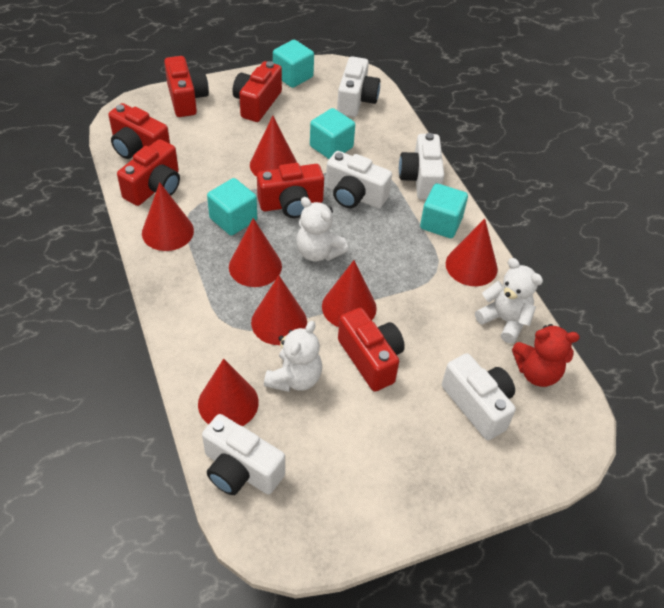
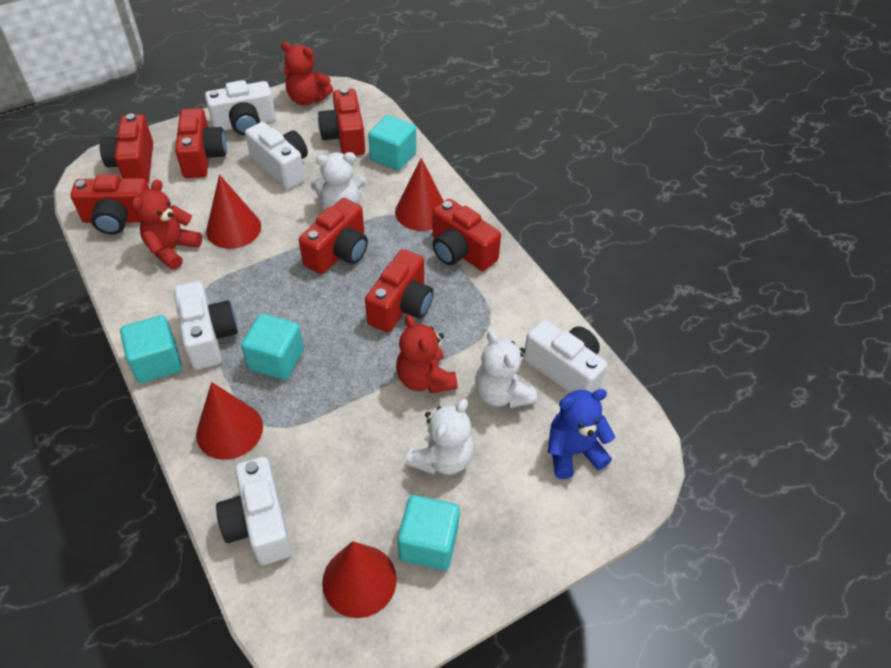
blue teddy bear: none = 0 -> [548,389,615,479] = 1
red camera: [108,103,170,159] [117,139,180,206] [164,56,209,117] [233,61,282,122] [257,163,324,218] [338,308,405,391] = 6 -> [70,174,149,235] [99,113,153,183] [175,108,227,178] [299,198,368,274] [318,88,365,155] [365,249,433,333] [432,199,501,271] = 7
red cone: [142,182,194,251] [198,359,259,426] [229,218,282,287] [250,116,297,177] [251,275,307,345] [322,260,377,327] [446,219,498,286] = 7 -> [196,382,263,460] [206,175,261,249] [322,541,397,618] [395,158,444,231] = 4
red teddy bear: [512,324,580,387] = 1 -> [132,179,202,270] [281,42,333,105] [396,315,458,394] = 3

